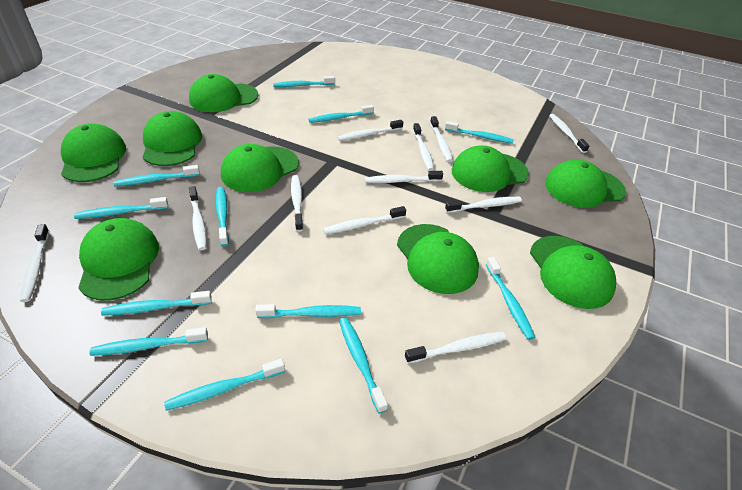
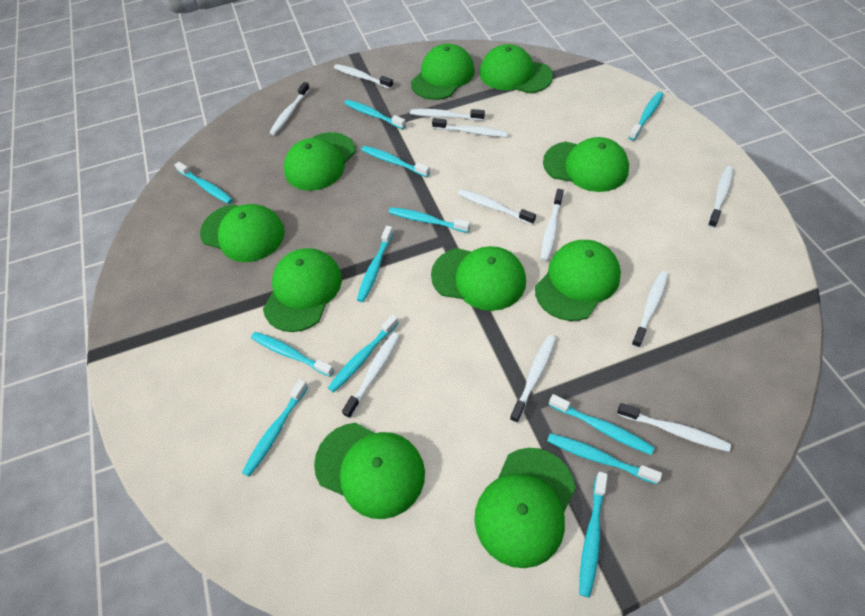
green cap: [61,123,126,182] [78,218,159,301] [143,111,202,166] [189,74,258,112] [221,144,299,192] [397,224,479,294] [452,145,529,192] [530,236,616,309] [545,160,626,208] = 9 -> [200,204,285,262] [263,248,342,332] [284,132,355,191] [314,423,425,519] [411,44,475,100] [431,246,526,311] [474,448,576,568] [480,44,553,93] [535,240,621,321] [543,137,629,192] = 10

